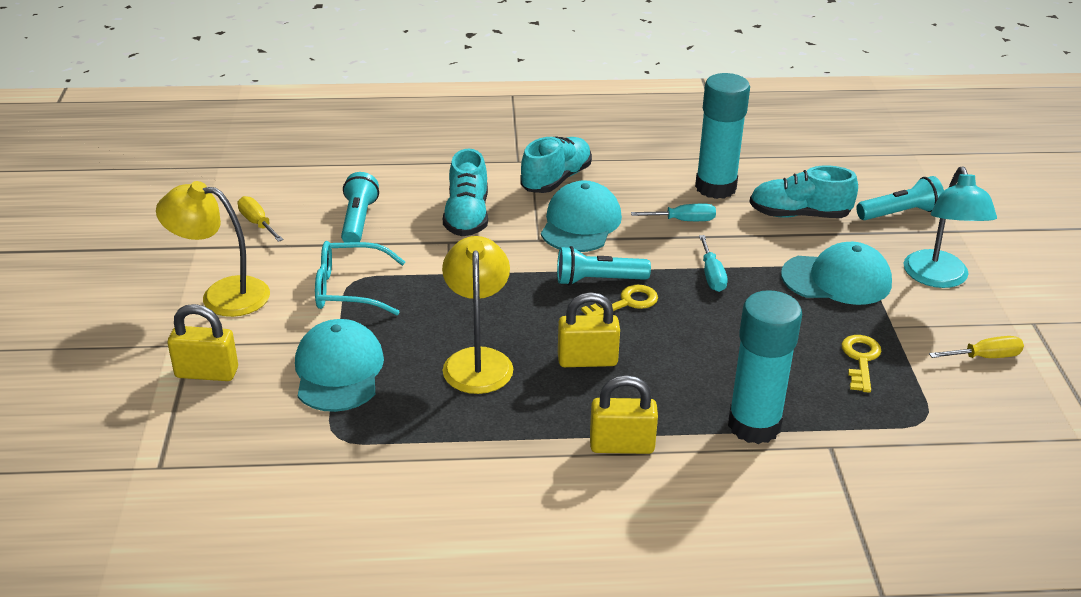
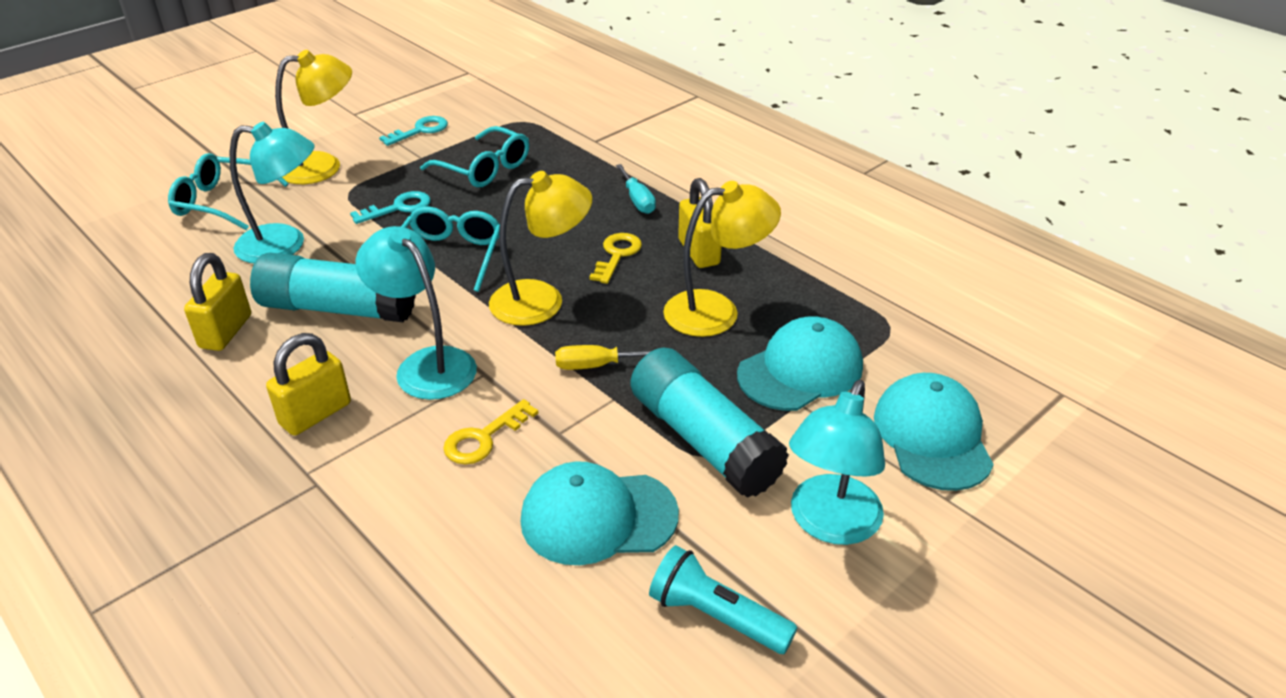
turquoise flashlight: [341,172,379,243] [557,246,651,286] [856,176,944,220] = 3 -> [649,545,798,654] = 1
turquoise glasses: [315,241,405,315] = 1 -> [168,153,289,230] [401,206,500,292] [420,126,529,187] = 3
turquoise key: none = 0 -> [350,191,431,224] [379,116,448,146] = 2
turquoise lamp: [903,166,997,288] = 1 -> [230,122,314,263] [356,226,477,400] [789,380,885,545] = 3
turquoise screwdriver: [631,204,716,221] [699,235,728,292] = 2 -> [616,164,656,214] = 1
turquoise shoe: [443,149,488,236] [520,137,592,193] [749,166,858,218] = 3 -> none = 0
yellow lamp: [156,181,270,317] [442,236,513,394] = 2 -> [275,50,352,184] [489,171,592,326] [663,181,781,337] = 3
yellow screwdriver: [238,196,284,242] [929,336,1024,358] = 2 -> [555,345,651,370] = 1

